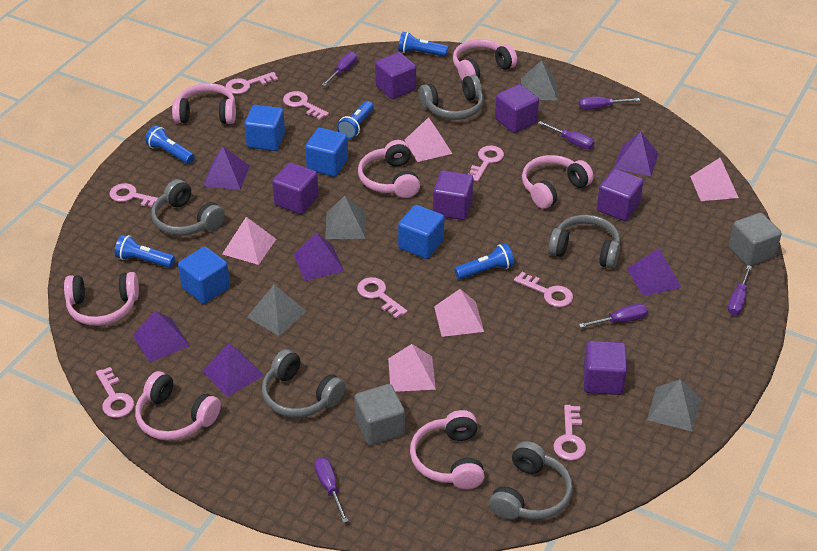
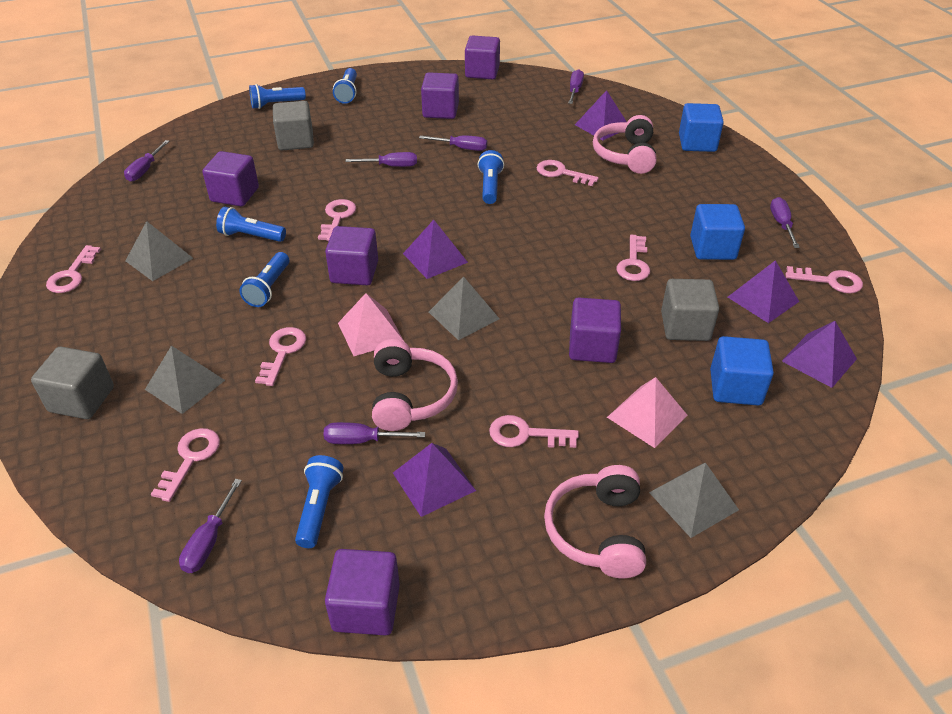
blue cube: [178,246,230,304] [244,105,285,151] [305,128,348,177] [398,205,444,259] = 4 -> [679,103,724,152] [690,204,745,260] [710,336,774,406] = 3
blue flashlight: [115,235,175,268] [145,125,195,164] [337,101,373,139] [398,32,448,57] [454,243,514,279] = 5 -> [216,207,286,242] [239,252,289,307] [249,84,306,109] [295,455,344,548] [333,68,357,104] [478,150,504,204] = 6
grey cube: [354,384,405,446] [728,213,782,266] = 2 -> [31,347,114,419] [273,101,314,150] [661,279,719,341] = 3
grey headphones: [151,179,225,236] [262,349,346,418] [419,75,484,120] [489,441,573,520] [548,215,620,269] = 5 -> none = 0
pink headphones: [64,272,139,326] [135,371,221,441] [172,83,236,124] [358,140,420,198] [410,410,484,489] [453,39,517,81] [522,155,593,209] = 7 -> [372,339,458,431] [544,465,646,578] [593,115,657,174] = 3
pink pyramid: [222,217,276,265] [388,344,436,392] [405,117,452,162] [434,289,484,337] [690,158,739,201] = 5 -> [338,293,404,356] [607,377,688,448] = 2
purple pyramid: [132,311,190,362] [203,147,250,190] [203,343,264,397] [294,233,344,281] [614,132,659,176] [626,248,682,296] = 6 -> [393,443,476,517] [403,220,468,279] [575,90,627,140] [728,260,799,323] [782,321,857,388] = 5
purple screwdriver: [314,457,348,523] [322,52,357,86] [538,121,595,149] [579,97,640,110] [579,304,648,328] [728,265,752,315] = 6 -> [124,140,169,182] [179,479,242,573] [324,422,425,444] [346,152,417,167] [419,135,487,151] [568,69,584,104] [770,197,800,248] = 7

